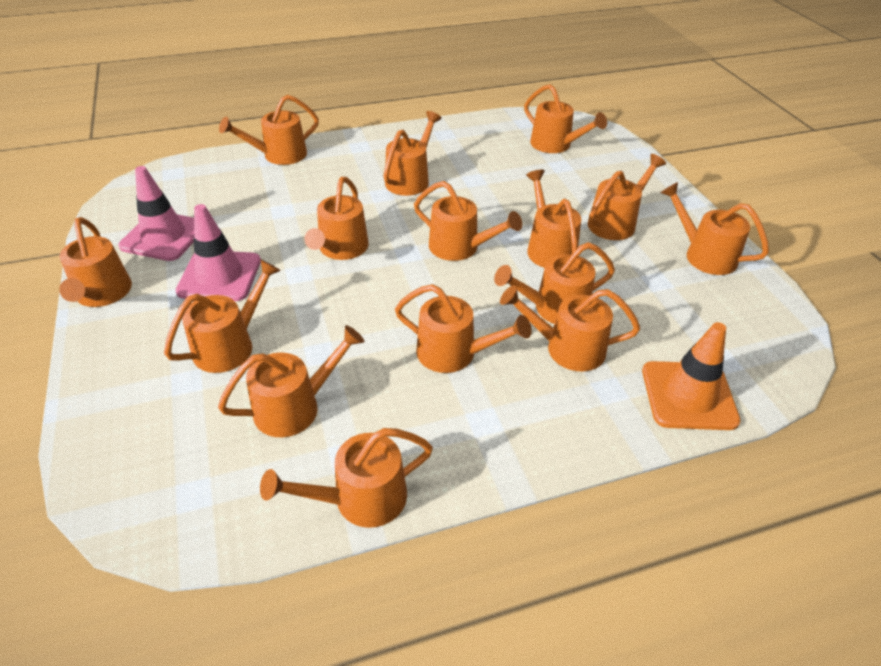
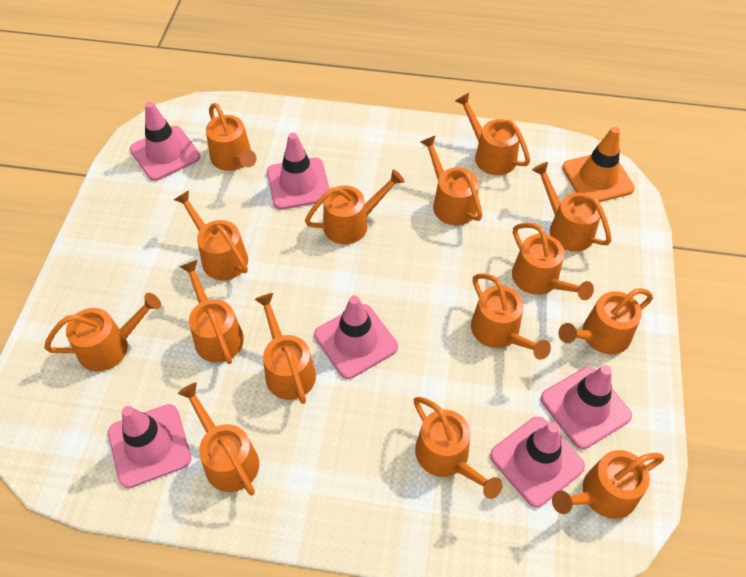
pink traffic cone: [118,166,194,261] [175,204,261,301] = 2 -> [108,404,191,488] [130,102,200,181] [267,133,330,210] [314,295,398,379] [490,417,585,507] [541,365,632,449] = 6

